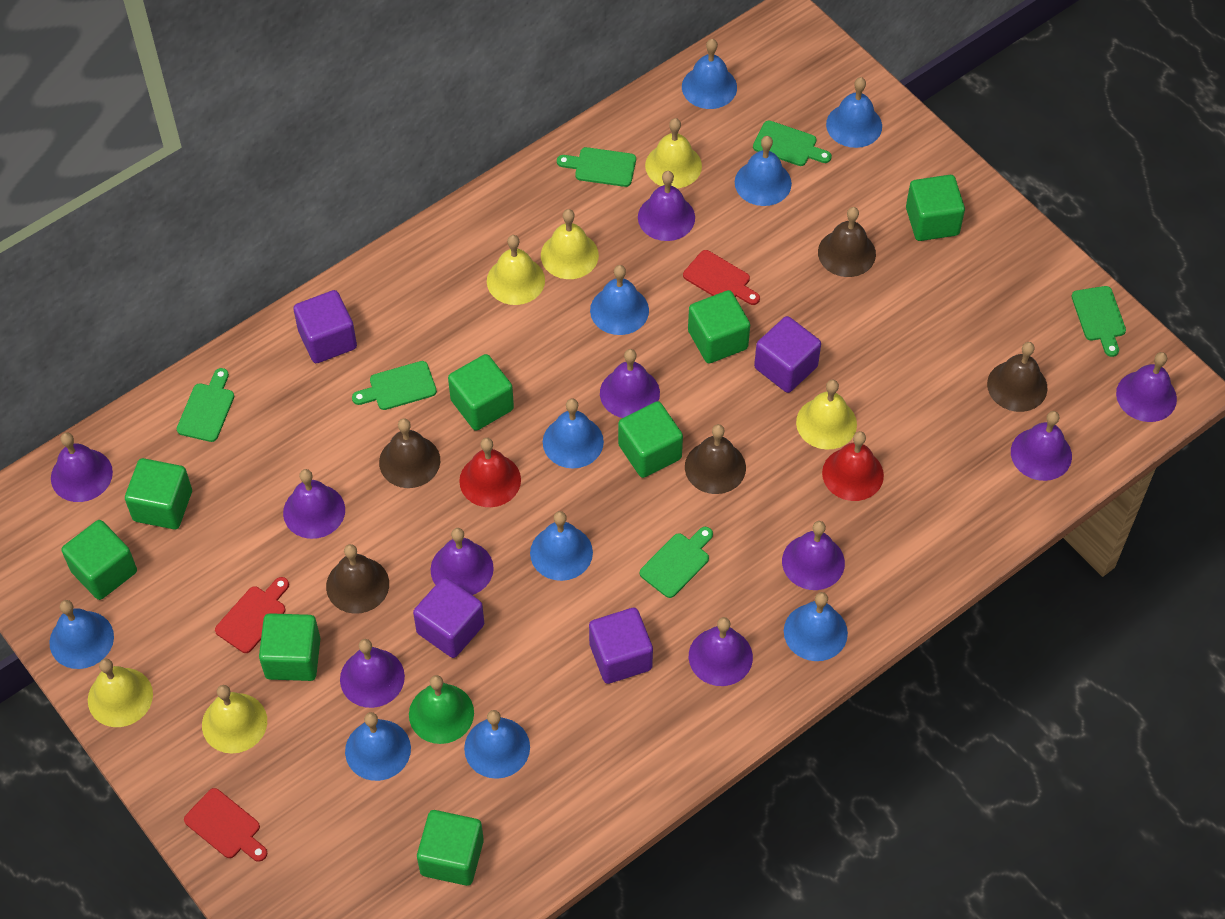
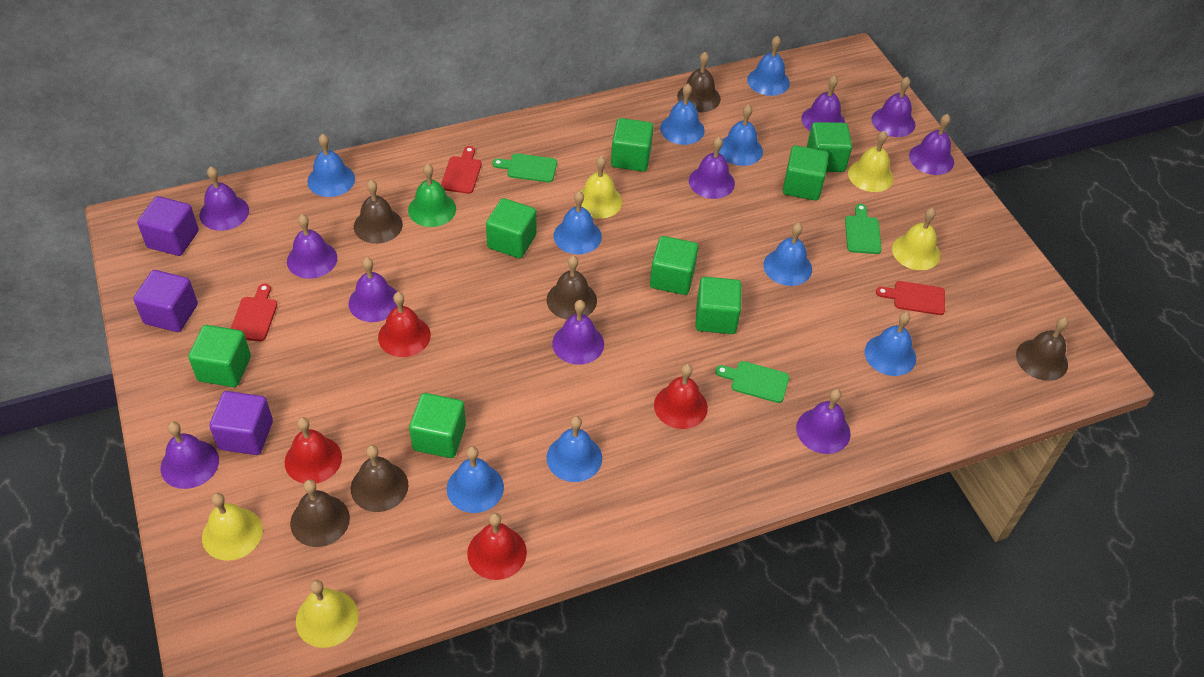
blue bell: [49,600,114,669] [345,712,411,781] [464,710,530,779] [530,511,593,581] [543,399,604,468] [590,265,649,335] [682,39,737,109] [735,136,792,206] [784,592,848,661] [826,77,882,148] = 10 -> [307,134,355,197] [447,446,504,513] [547,416,602,482] [553,191,602,255] [660,84,705,145] [719,104,763,166] [747,36,790,96] [763,223,812,286] [865,312,916,376] = 9
brown bell: [326,544,389,614] [379,418,440,488] [685,424,746,494] [818,207,876,277] [987,342,1048,412] = 5 -> [290,479,350,547] [351,445,408,512] [354,180,403,244] [546,256,597,320] [677,52,721,112] [1016,317,1068,381] = 6
green cutting board: [177,368,234,442] [352,361,437,410] [557,147,636,187] [640,527,713,598] [753,121,832,166] [1071,286,1126,357] = 6 -> [492,153,557,182] [715,361,789,403] [845,204,882,254] = 3
purple cube: [293,290,357,363] [413,577,484,658] [589,608,653,684] [754,316,821,393] = 4 -> [133,270,198,332] [137,196,199,256] [209,391,273,455] = 3
red bell: [459,438,521,507] [822,431,884,501] = 2 -> [285,417,342,484] [378,292,431,357] [467,513,527,580] [654,364,708,429] = 4
yellow bell: [88,658,153,727] [202,685,267,754] [487,235,545,305] [541,209,599,279] [645,118,702,188] [796,380,857,450] = 6 -> [202,493,263,561] [296,580,358,648] [581,156,622,219] [848,130,894,192] [892,208,940,270] = 5

